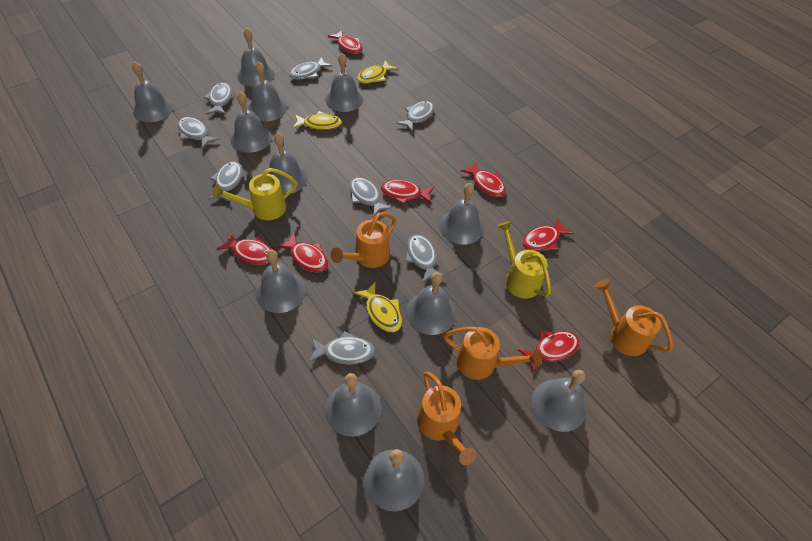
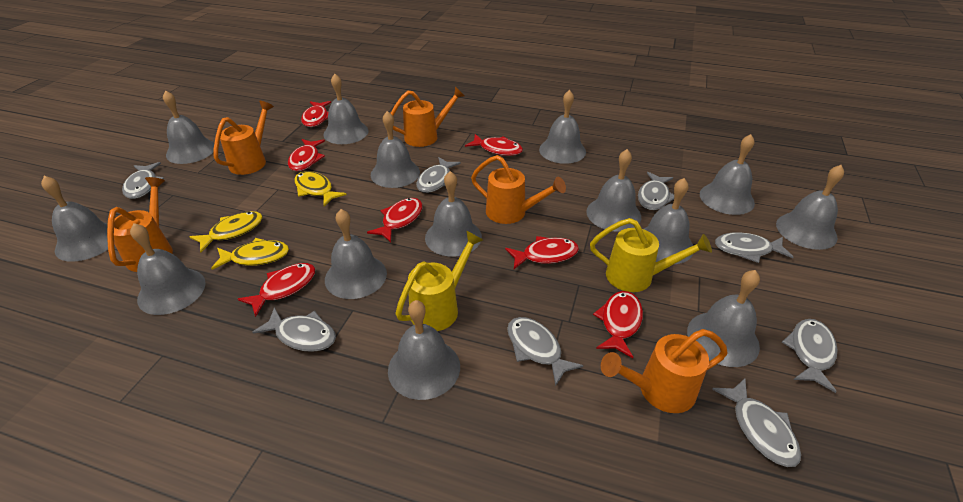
grey bell: [132,61,174,122] [230,92,272,153] [237,28,275,87] [248,61,287,121] [256,250,306,313] [268,133,308,194] [325,53,363,112] [325,373,381,437] [364,449,424,511] [406,272,456,335] [439,183,484,245] [532,370,587,432] = 12 -> [41,176,108,262] [130,223,206,315] [163,90,214,164] [323,74,368,144] [325,209,387,299] [371,111,420,188] [388,300,460,400] [425,171,482,256] [539,90,586,164] [586,149,641,232] [644,178,693,264] [687,270,760,367] [700,134,755,215] [776,165,844,250] = 14
orange watering can: [330,212,396,268] [417,371,477,465] [444,327,542,380] [595,279,673,356] = 4 -> [107,177,173,272] [214,101,274,175] [391,87,465,147] [471,155,566,224] [601,329,728,413] = 5

